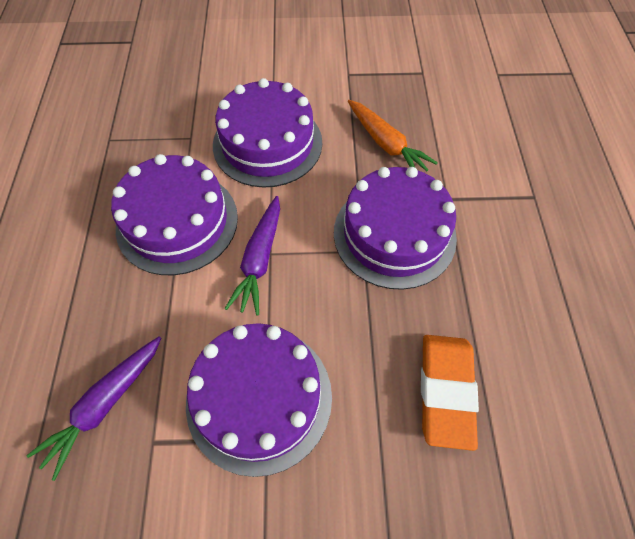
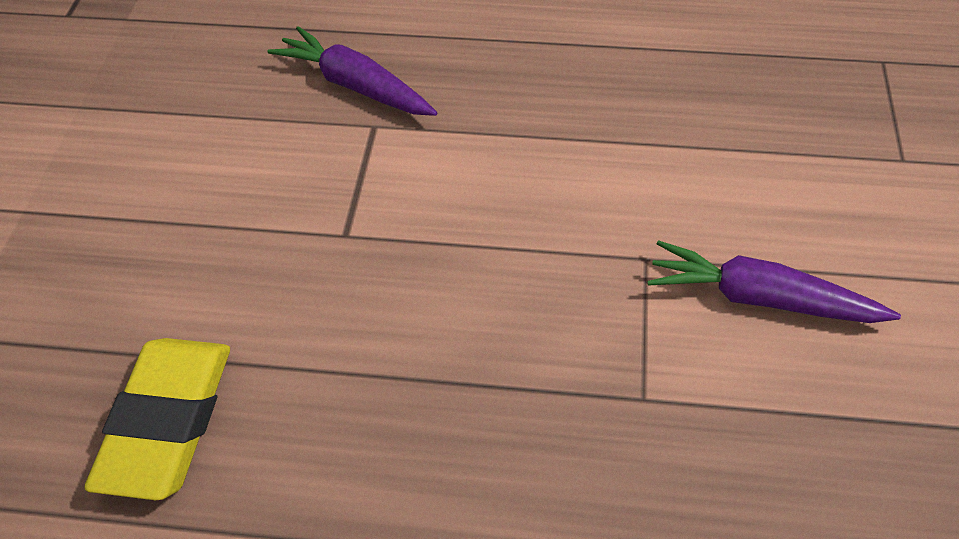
orange carrot: [348,100,438,171] = 1 -> none = 0
orange eraser: [421,335,479,451] = 1 -> none = 0
purple cake: [111,154,238,275] [186,323,332,477] [213,78,322,188] [334,167,457,290] = 4 -> none = 0
yellow eraser: none = 0 -> [85,338,230,500] = 1

